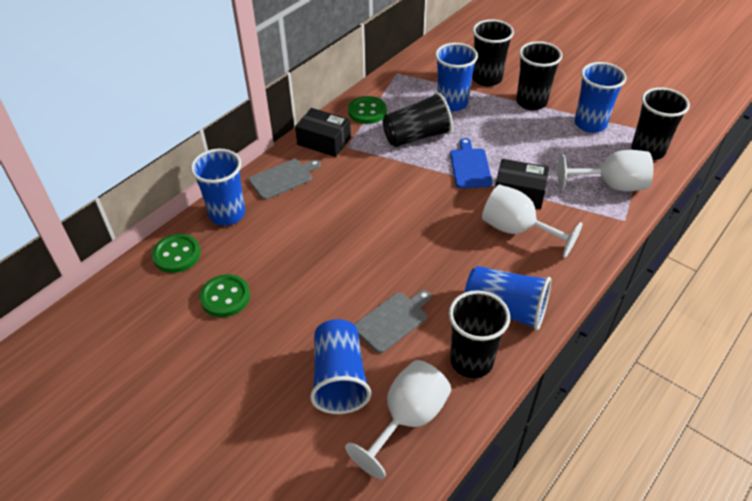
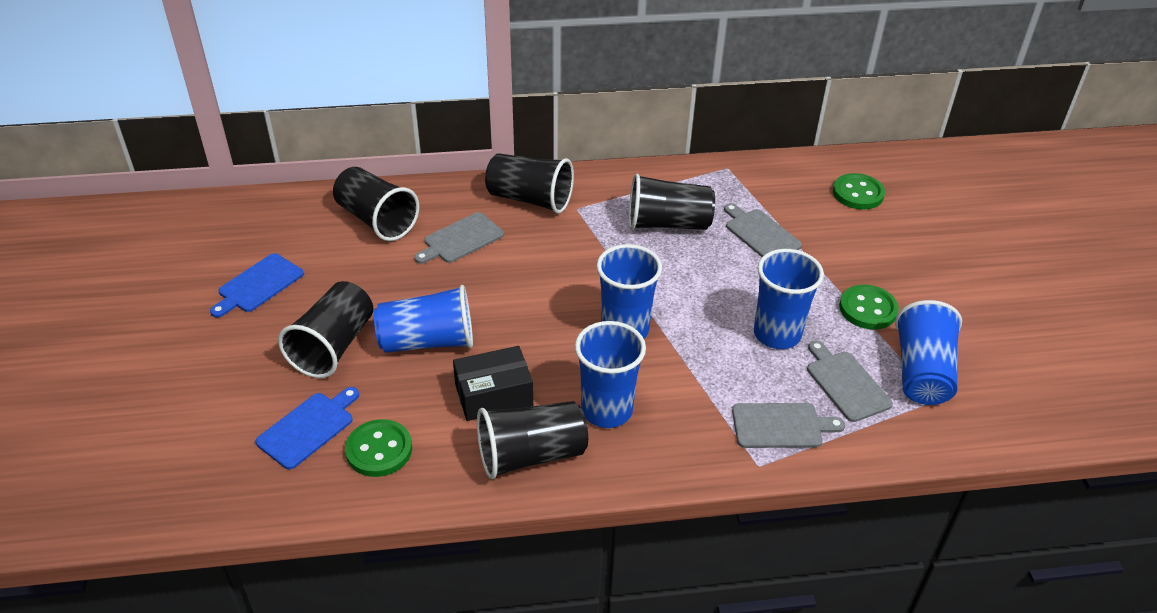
black box: [295,108,351,157] [495,159,549,209] = 2 -> [453,346,533,421] = 1
blue cutting board: [450,138,492,188] = 1 -> [210,253,304,317] [255,387,359,469] = 2
grey cutting board: [249,159,321,200] [354,290,431,353] = 2 -> [414,212,504,264] [724,203,802,257] [732,403,845,448] [807,340,893,422] = 4
white goblet: [345,360,451,479] [482,185,583,258] [558,150,653,191] = 3 -> none = 0

